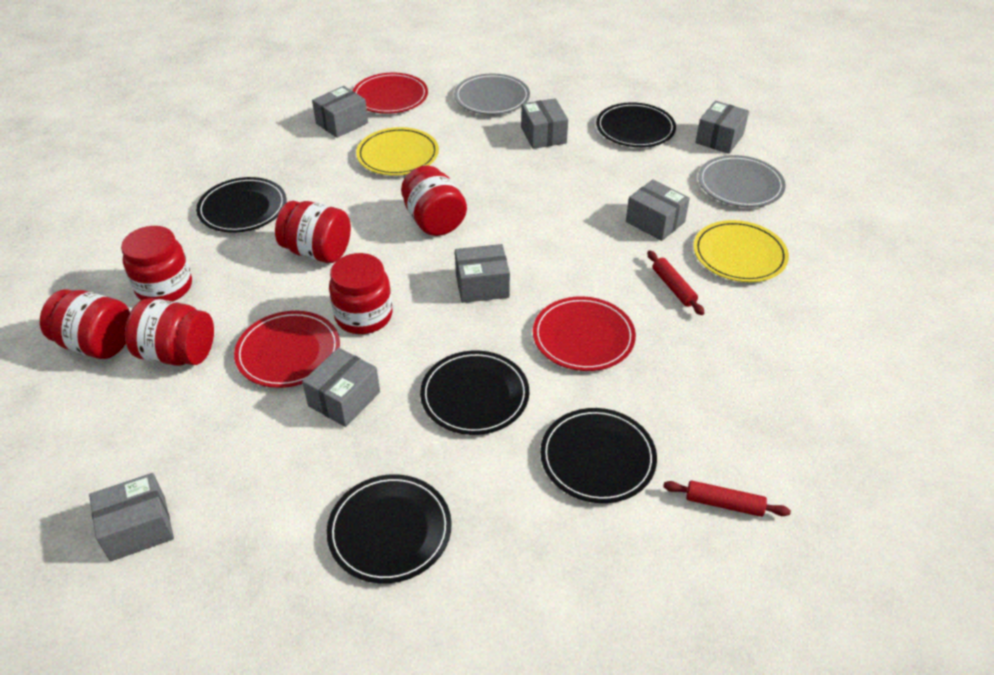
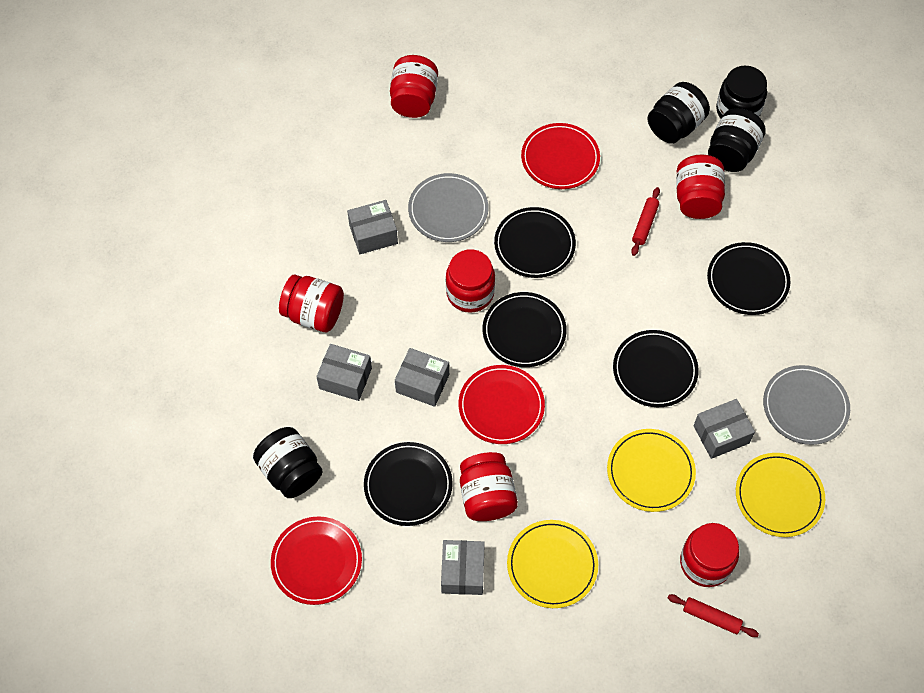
black jar: none = 0 -> [253,427,323,498] [647,82,710,144] [708,108,766,172] [716,66,767,118] = 4
grey box: [89,473,174,562] [302,348,380,427] [312,86,368,138] [455,244,510,303] [521,98,568,149] [626,179,690,241] [695,101,749,154] = 7 -> [316,344,372,401] [347,200,398,254] [395,348,449,407] [441,540,485,595] [693,399,755,459] = 5
yellow plate: [356,127,439,175] [693,220,789,282] = 2 -> [507,520,598,608] [607,429,696,512] [736,453,825,537] = 3

